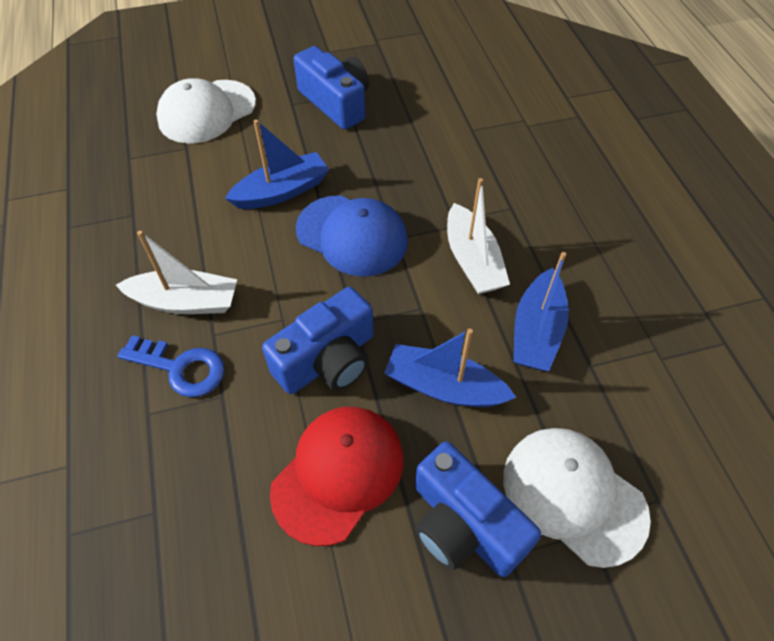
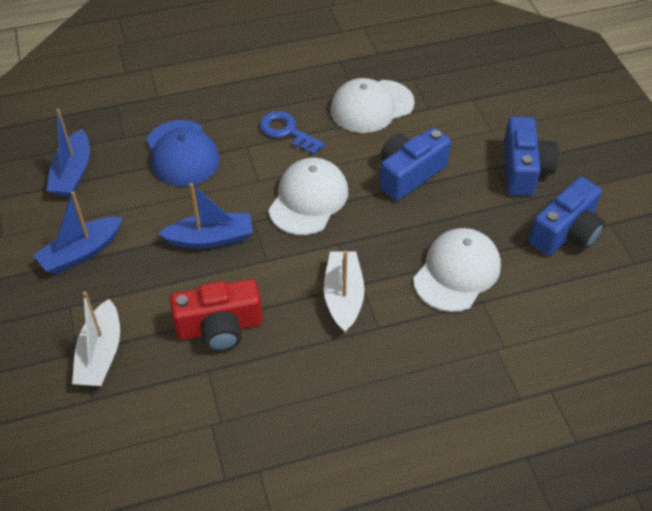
red camera: none = 0 -> [170,279,262,352] = 1
red cap: [270,407,404,546] = 1 -> none = 0
white cap: [156,78,256,143] [503,428,651,568] = 2 -> [268,158,348,235] [330,78,415,133] [413,228,501,312] = 3

